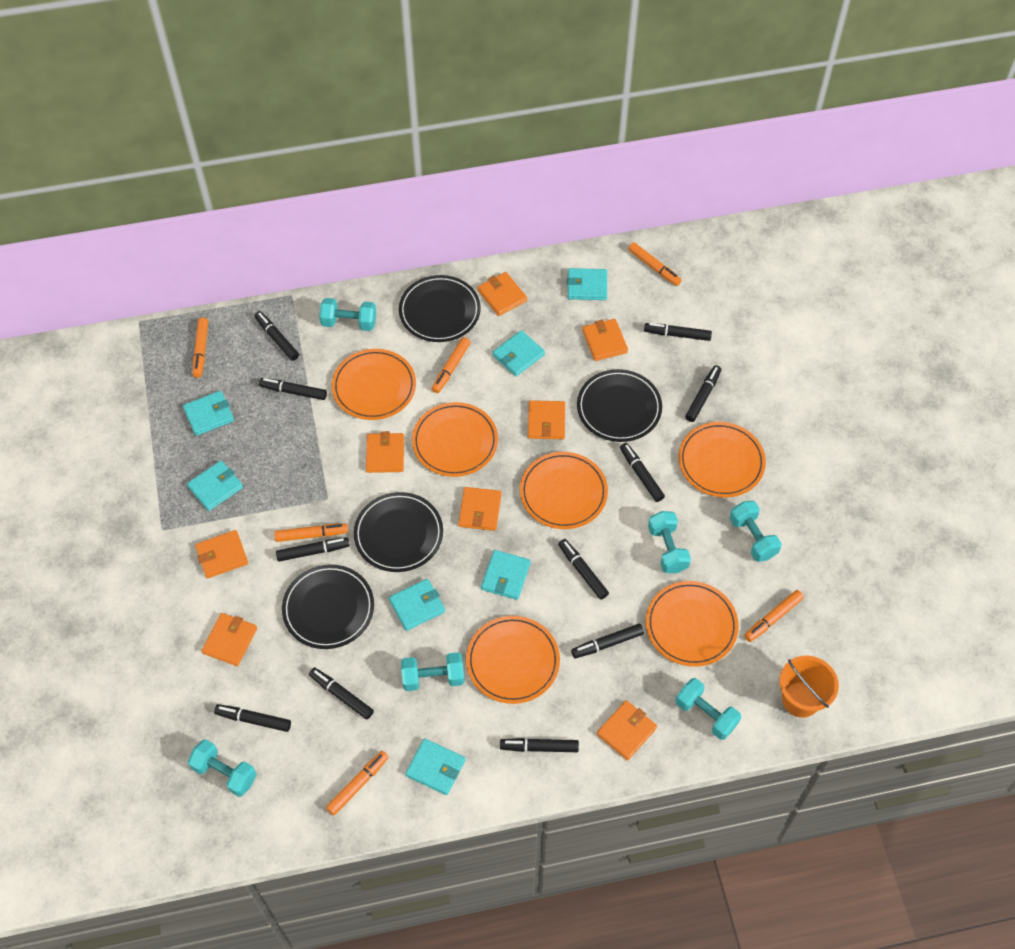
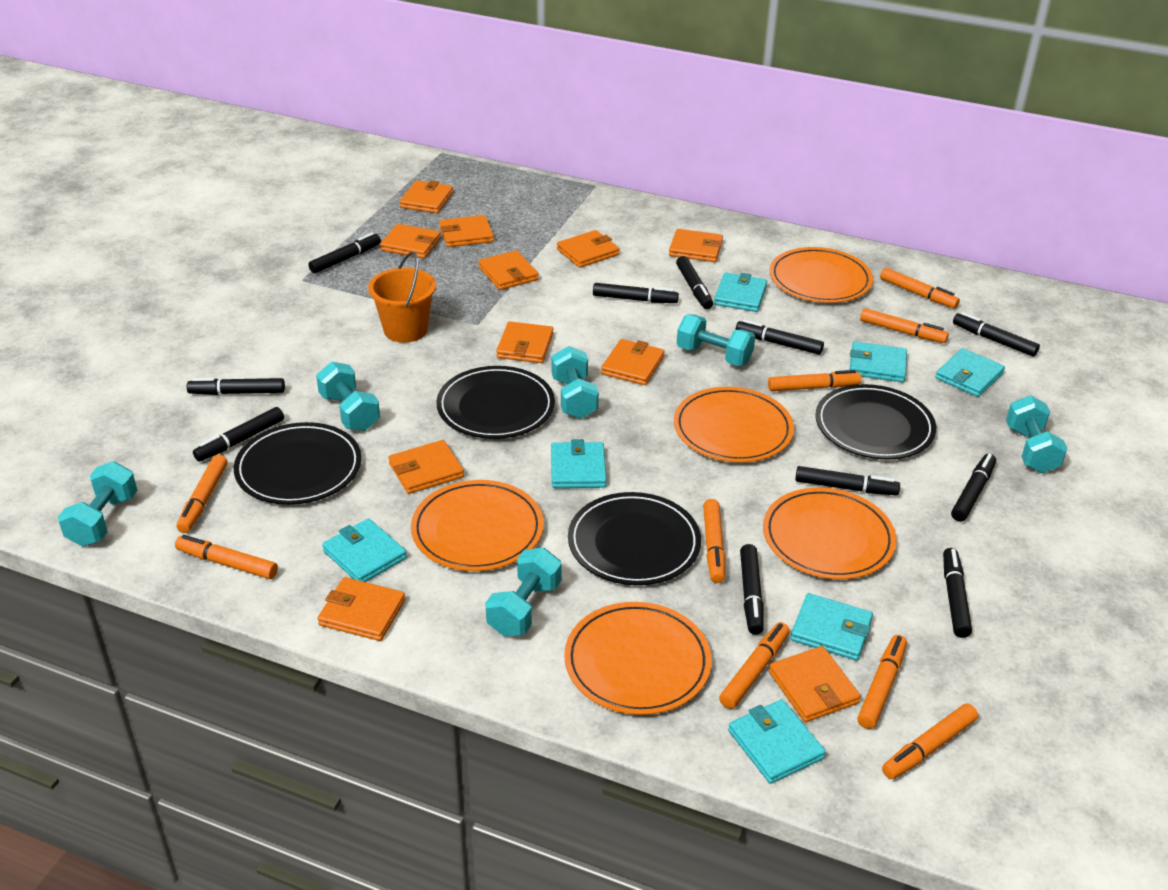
orange marker: [193,318,208,378] [274,523,348,542] [326,751,389,815] [432,337,471,393] [628,242,682,286] [744,590,804,642] = 6 -> [175,535,278,579] [177,455,228,533] [703,499,725,583] [719,622,790,709] [768,370,861,391] [858,635,907,729] [860,308,949,343] [880,267,960,308] [882,703,978,779] = 9
orange plate: [332,349,416,420] [412,402,498,477] [466,616,560,704] [520,452,608,529] [646,581,739,667] [678,422,766,498] = 6 -> [411,480,544,571] [564,602,712,715] [674,387,794,463] [763,487,896,579] [770,247,873,303] = 5
orange wallet: [195,530,248,578] [202,613,257,666] [366,431,404,473] [458,487,501,531] [478,272,527,316] [528,400,565,439] [582,319,628,361] [597,700,657,760] = 8 -> [317,577,405,641] [380,224,441,258] [388,440,464,494] [400,180,453,213] [439,215,494,247] [478,250,539,290] [496,321,553,363] [557,230,619,268] [601,339,665,385] [669,229,723,262] [769,646,861,722] = 11

